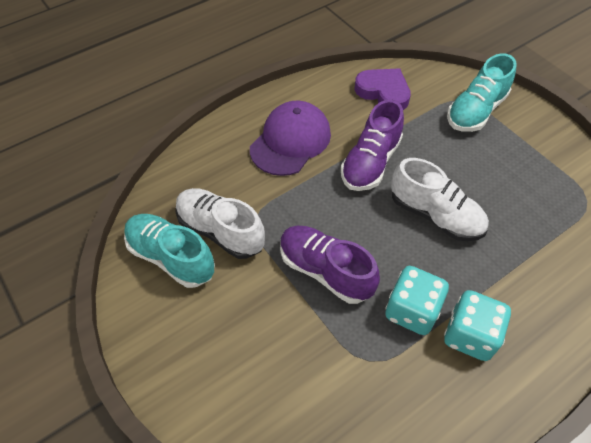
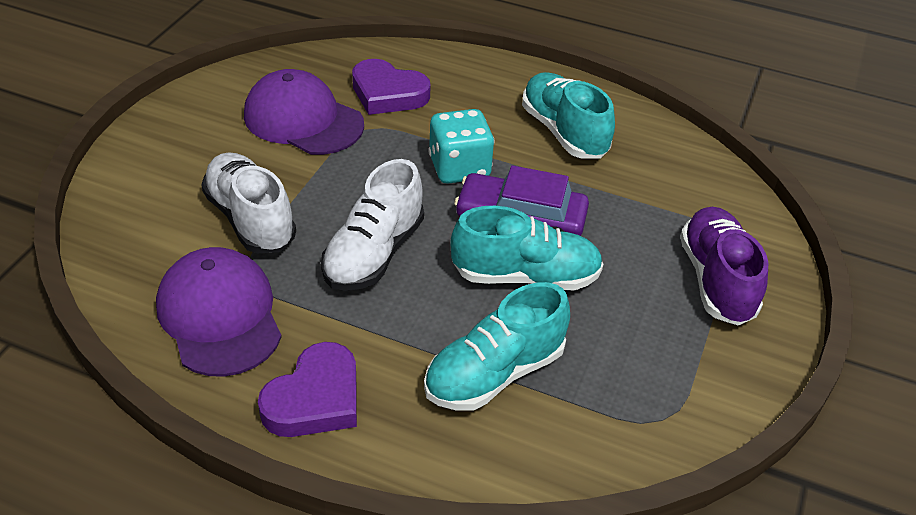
purple cap: [250,100,331,176] = 1 -> [156,247,282,377] [244,69,364,155] = 2
purple car: none = 0 -> [454,165,589,236] = 1
purple heart: [355,69,411,110] = 1 -> [258,342,357,437] [352,59,431,115] = 2
purple shoe: [280,226,380,304] [341,99,404,191] = 2 -> [680,207,768,325] = 1
turquoise dice: [385,266,449,335] [444,290,511,361] = 2 -> [428,109,495,184] = 1
turquoise shoe: [124,214,215,288] [447,53,517,132] = 2 -> [424,282,570,411] [451,206,603,291] [522,72,615,159] = 3

